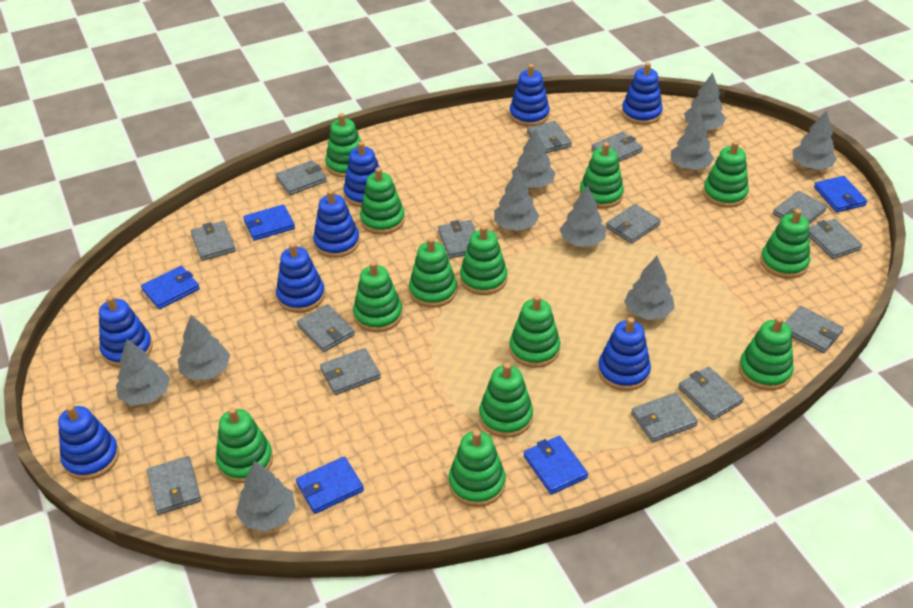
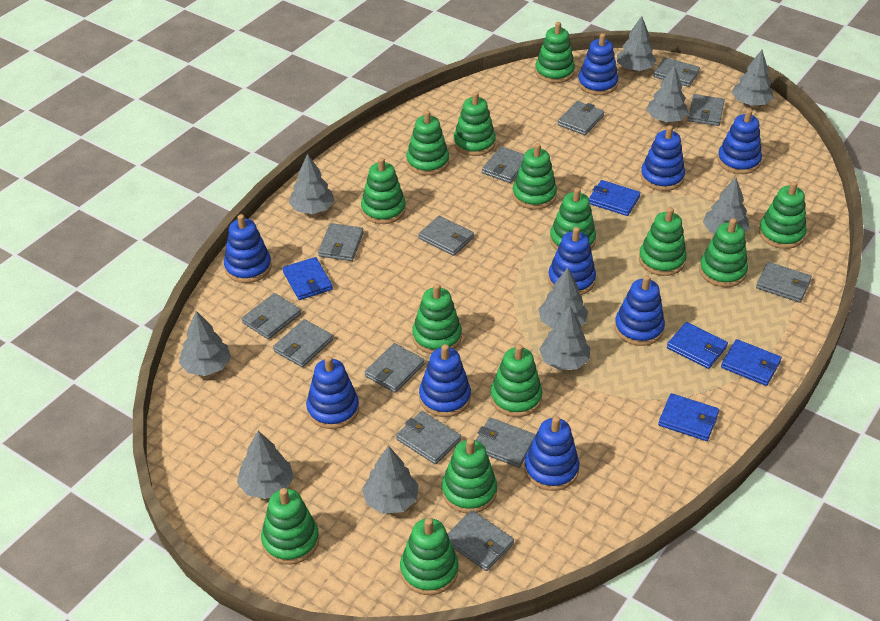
blue stacking toy: [58,404,119,480] [99,296,153,367] [276,243,325,313] [313,190,360,258] [343,141,380,207] [510,64,550,126] [598,317,651,391] [622,62,663,125] = 8 -> [224,214,272,283] [306,356,359,429] [419,344,471,417] [524,416,579,491] [548,227,596,295] [578,33,618,95] [615,275,665,346] [640,125,685,191] [717,109,762,174] = 9
green stacking toy: [216,407,273,483] [325,113,361,178] [353,261,403,332] [360,167,405,234] [409,237,457,308] [449,430,506,507] [460,225,507,295] [479,363,533,438] [509,295,560,368] [580,142,624,209] [703,141,749,208] [739,317,794,390] [761,209,810,279] = 13 -> [261,488,319,565] [361,157,406,224] [400,518,459,595] [406,110,449,175] [412,284,462,354] [442,438,497,513] [454,92,496,156] [490,344,542,417] [512,143,557,210] [535,22,575,83] [550,188,596,250] [639,207,687,276] [699,218,748,287] [759,181,807,249] = 14
grey wallet: [147,456,201,515] [191,221,236,261] [275,160,327,195] [297,304,355,352] [320,348,381,395] [438,220,476,258] [527,121,572,154] [591,132,643,162] [606,204,661,244] [631,392,698,442] [678,367,744,420] [773,191,827,224] [784,306,844,353] [809,219,863,259] = 14 -> [242,293,301,339] [273,319,333,367] [318,223,364,261] [364,343,425,393] [396,411,461,464] [418,216,474,256] [447,510,514,571] [476,418,536,468] [482,146,525,183] [558,101,604,135] [653,57,700,87] [688,94,725,126] [756,262,812,303] = 13

